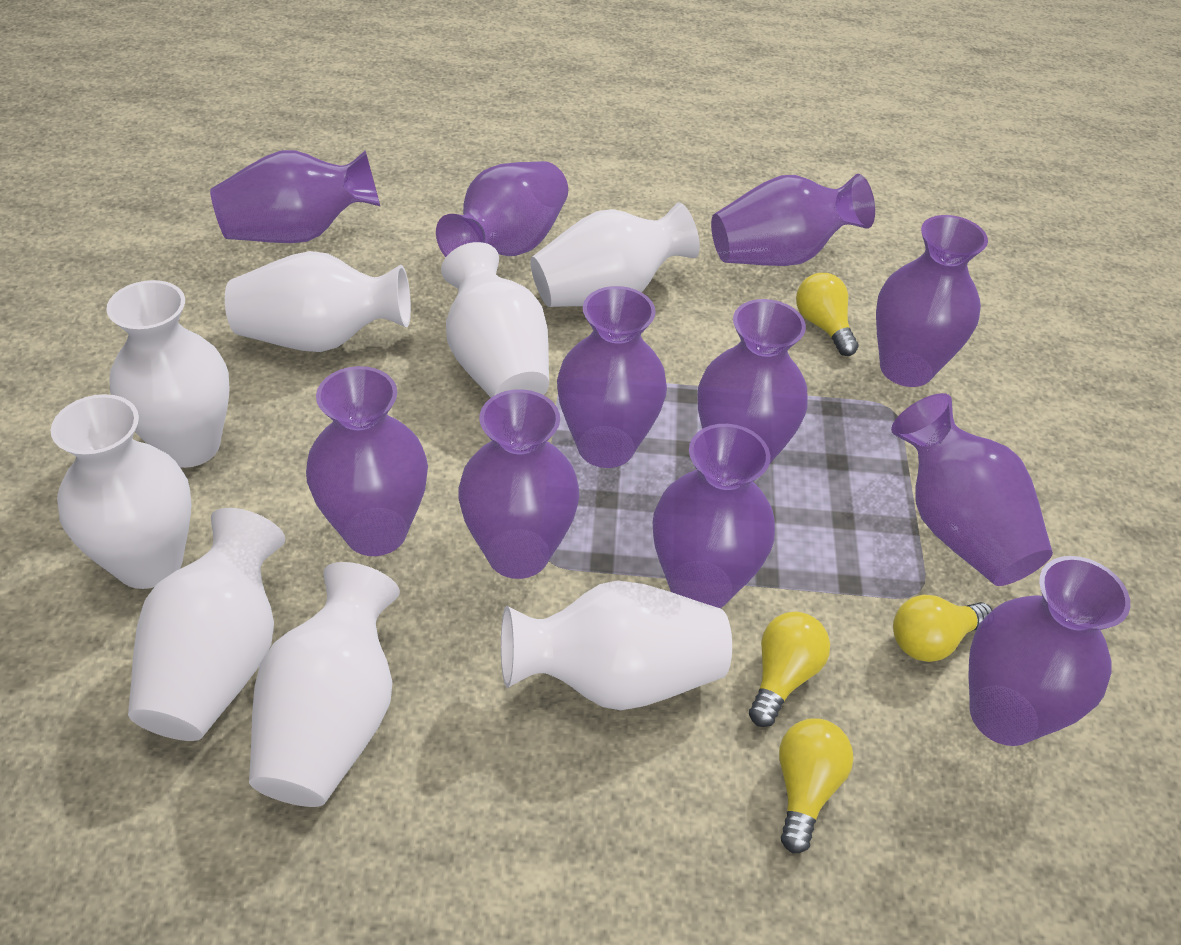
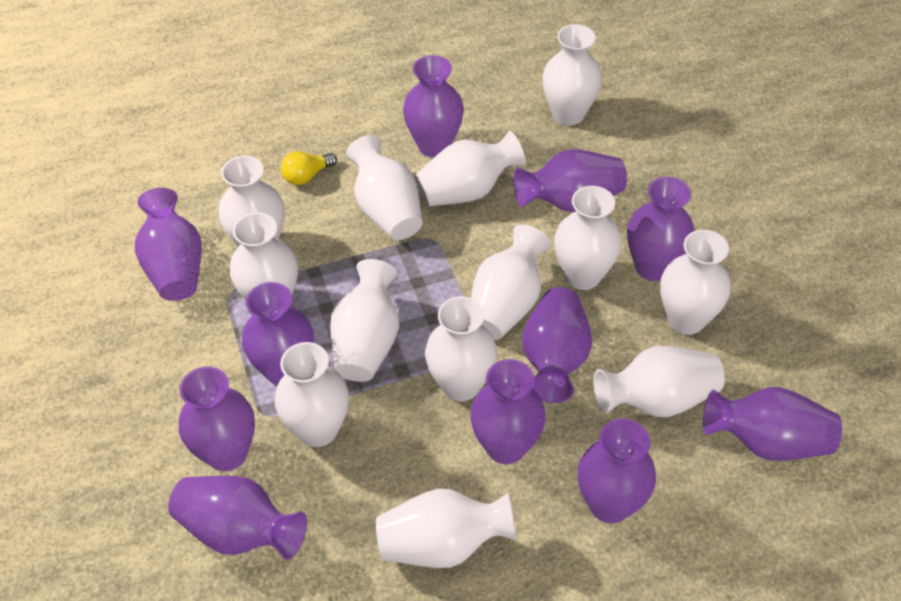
white vase: [51,394,192,589] [106,280,229,468] [128,508,285,741] [225,251,411,352] [249,562,400,807] [441,242,549,397] [501,580,732,710] [530,202,700,307] = 8 -> [219,156,284,247] [230,212,298,300] [275,342,349,447] [330,259,399,382] [346,135,423,240] [376,489,517,568] [414,131,526,207] [425,296,497,401] [471,225,551,340] [542,24,602,126] [554,186,622,290] [593,346,725,417] [660,230,731,335] = 13
yellow light bulb: [749,612,830,727] [779,719,854,854] [796,273,859,356] [893,595,992,662] = 4 -> [281,152,337,185] = 1

